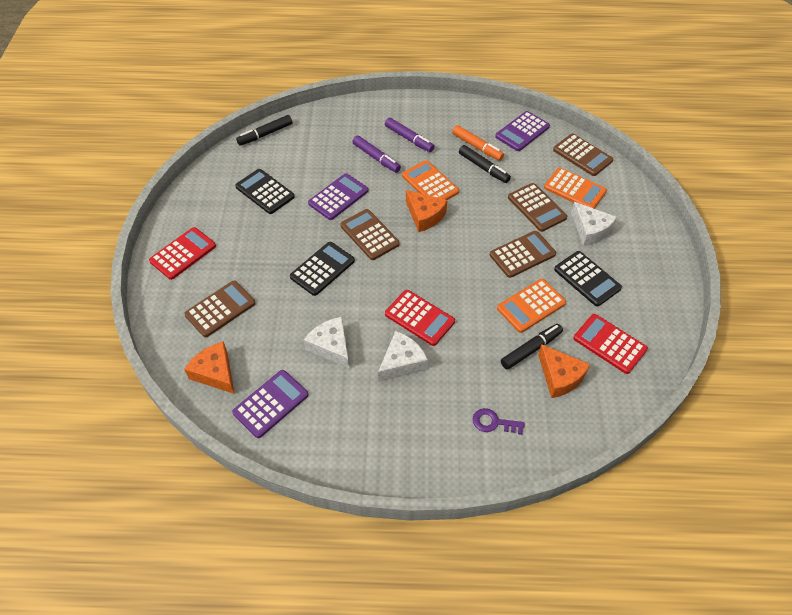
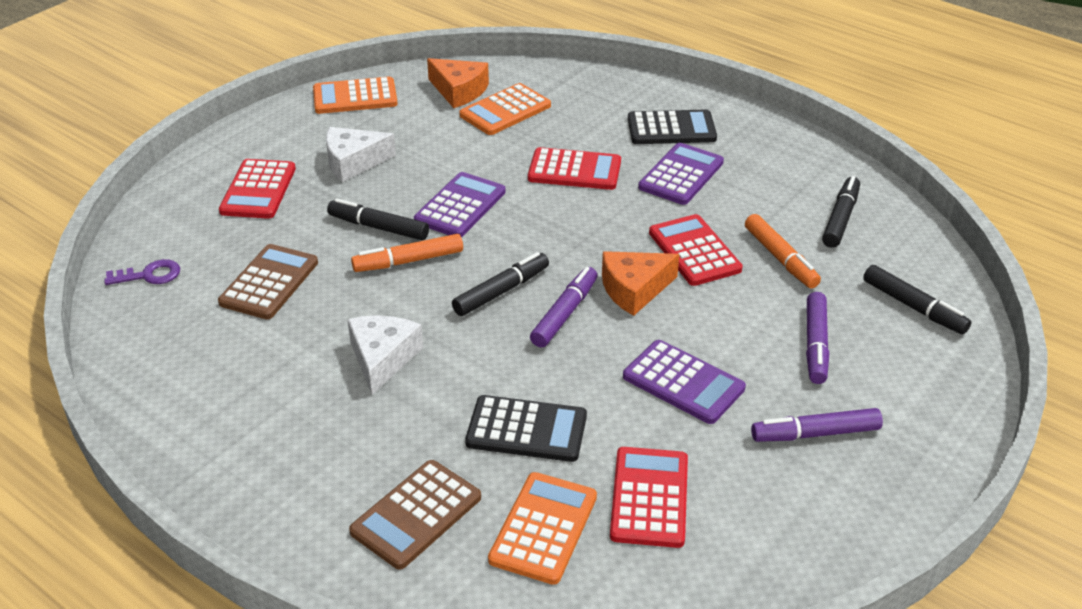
black calculator: [235,169,295,214] [290,242,355,296] [554,251,622,307] = 3 -> [465,395,587,462] [628,109,717,144] = 2
black marker: [236,115,292,145] [459,145,511,183] [501,324,563,370] = 3 -> [327,198,429,240] [452,252,549,316] [822,176,860,248] [863,265,971,334] = 4
brown calculator: [184,281,256,338] [340,209,400,260] [490,231,556,278] [508,183,567,232] [553,134,613,176] = 5 -> [218,244,318,319] [349,460,481,570] = 2
orange cheese: [184,341,235,394] [406,190,448,232] [538,344,590,398] = 3 -> [427,58,489,108] [602,251,680,316] = 2
orange marker: [452,125,504,161] = 1 -> [351,234,463,272] [745,214,821,289] = 2
purple marker: [352,135,401,173] [385,118,435,152] = 2 -> [530,267,597,348] [751,408,883,442] [806,292,829,384] = 3
red calculator: [149,227,216,280] [385,290,455,346] [573,314,648,374] = 3 -> [219,159,296,219] [528,147,621,190] [610,447,688,548] [649,214,743,286] = 4
white cheese: [304,317,349,368] [378,331,428,382] [571,202,617,246] = 3 -> [326,127,396,182] [347,315,423,395] = 2

